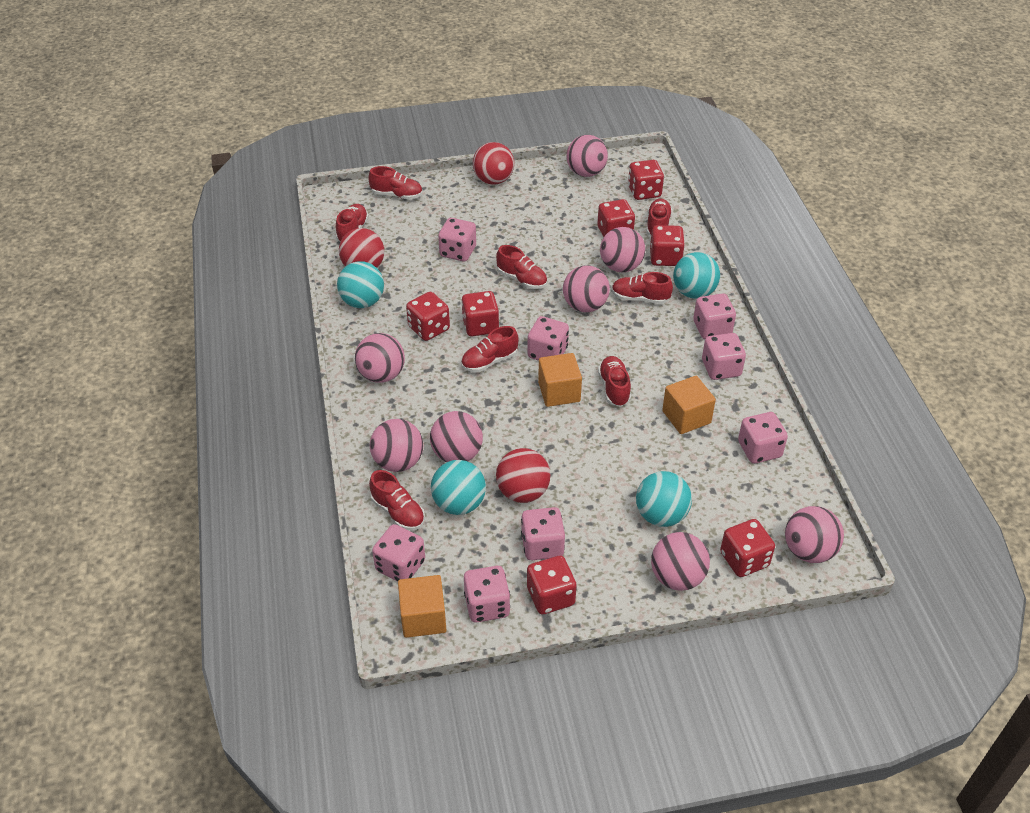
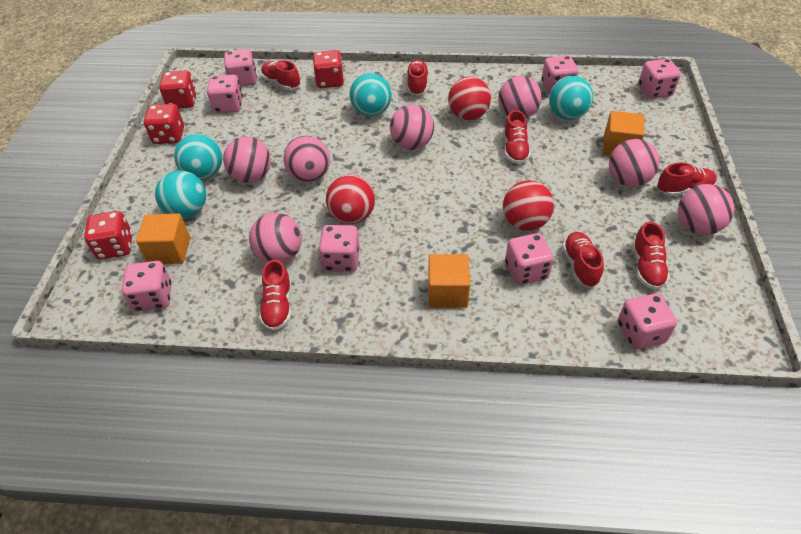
pink ball: [355,333,405,383] [370,419,423,472] [430,411,483,462] [563,265,610,312] [566,135,608,177] [600,227,645,272] [651,532,710,591] [785,506,844,563] = 8 -> [223,136,271,183] [249,213,302,263] [283,136,330,183] [390,104,434,150] [498,76,542,118] [609,139,660,187] [678,184,734,235] = 7
red dice: [406,292,450,341] [461,291,499,336] [527,556,577,614] [597,199,635,237] [628,160,664,200] [650,225,685,266] [720,519,775,577] = 7 -> [84,211,132,259] [144,104,184,144] [159,71,196,109] [313,50,344,88] = 4
red shoe: [336,204,369,242] [368,166,422,200] [369,470,425,530] [461,326,519,372] [496,245,547,289] [598,356,631,407] [612,272,673,304] [646,199,672,236] = 8 -> [259,259,291,331] [261,60,301,90] [406,60,429,96] [503,110,531,164] [562,232,604,287] [632,222,670,290] [657,162,717,196] = 7

